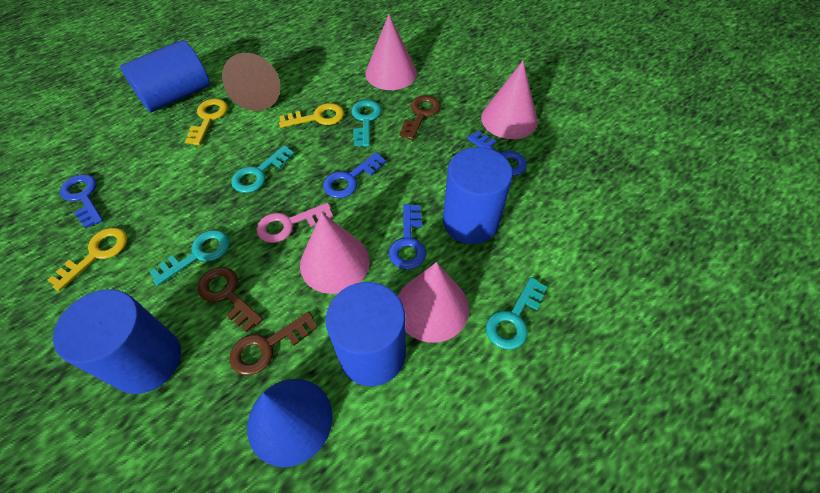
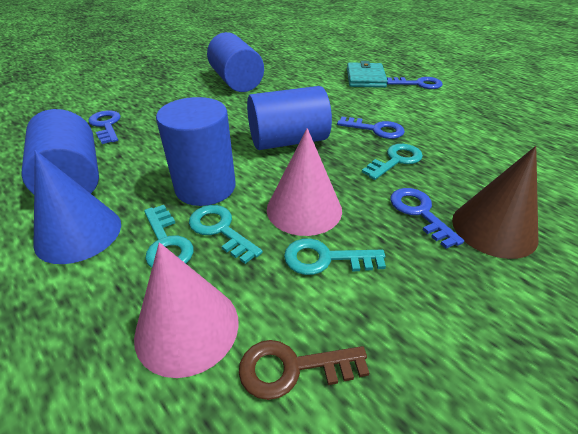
brown key: [198,267,263,332] [230,311,317,376] [400,95,441,140] = 3 -> [239,340,369,400] = 1
pink cone: [300,212,370,294] [365,14,417,90] [398,262,469,343] [481,61,538,139] = 4 -> [134,242,239,378] [267,128,342,236] = 2
pink key: [256,203,333,243] = 1 -> none = 0
turquoise wallet: none = 0 -> [347,61,388,88] = 1
yellow key: [47,228,128,291] [185,99,228,145] [279,103,344,128] = 3 -> none = 0

